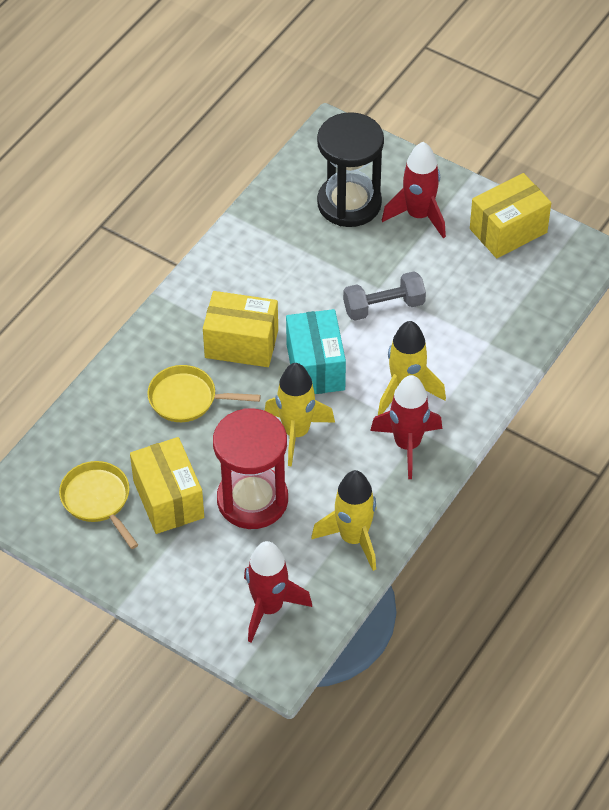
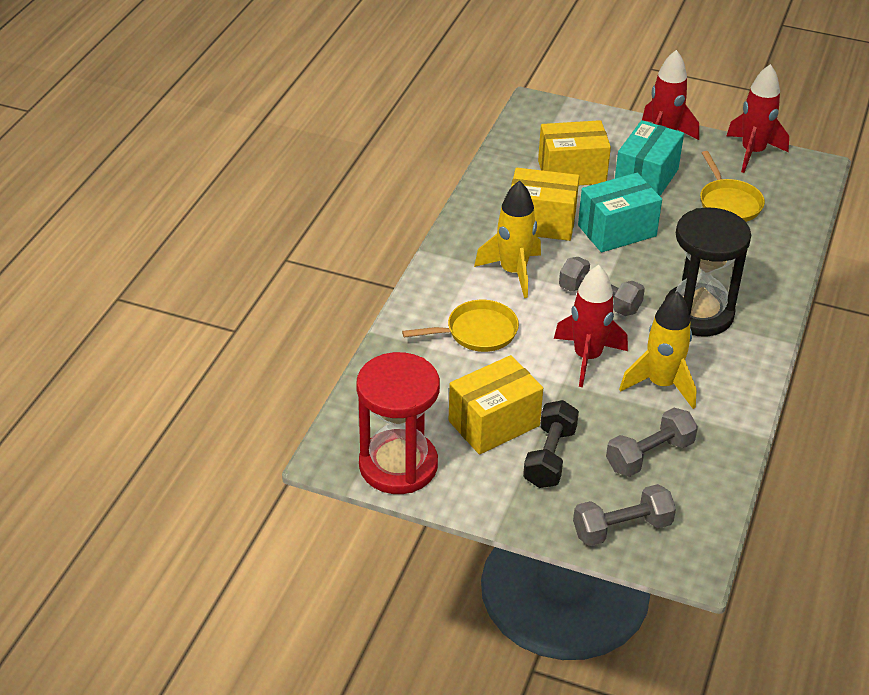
black dumbbell: none = 0 -> [523,400,579,488] = 1
grey dumbbell: [343,271,426,321] = 1 -> [559,257,645,316] [573,484,676,546] [606,408,698,477] = 3
turquoise box: [286,309,346,394] = 1 -> [578,173,662,252] [615,120,684,196] = 2
yellow rocket: [265,363,335,467] [311,470,377,571] [378,321,446,415] = 3 -> [474,180,541,298] [619,291,697,409] = 2

